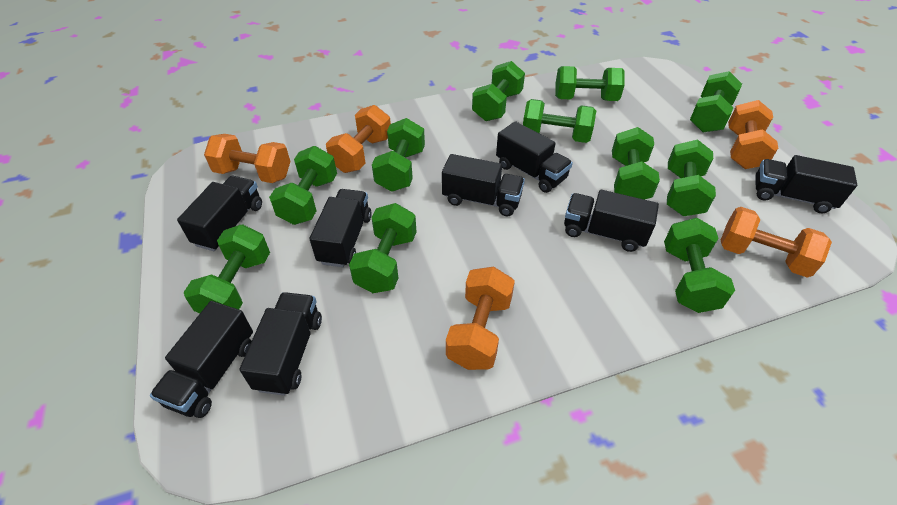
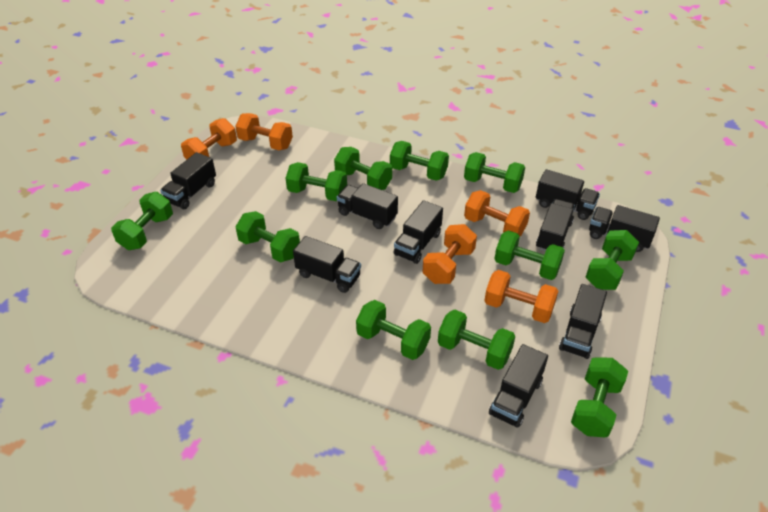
black truck: [150,301,253,418] [177,176,262,251] [239,292,322,396] [309,189,372,267] [442,154,525,216] [496,121,573,193] [564,190,659,252] [755,155,857,213] = 8 -> [160,152,216,209] [293,236,361,293] [337,183,398,229] [394,200,443,264] [489,344,548,428] [536,169,600,220] [536,199,575,251] [559,284,607,359] [589,205,660,252] = 9

